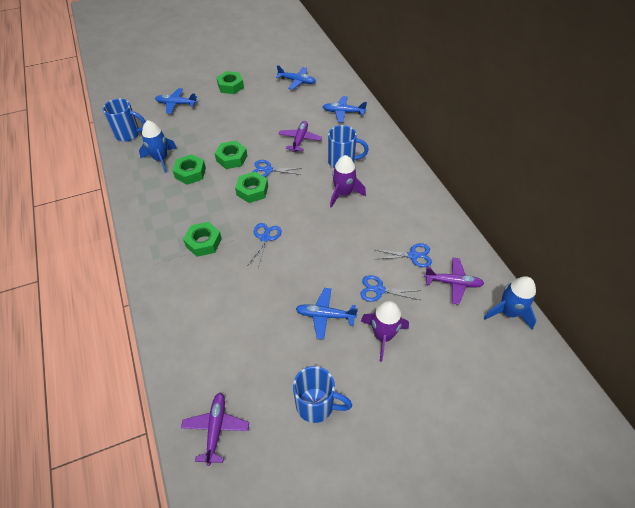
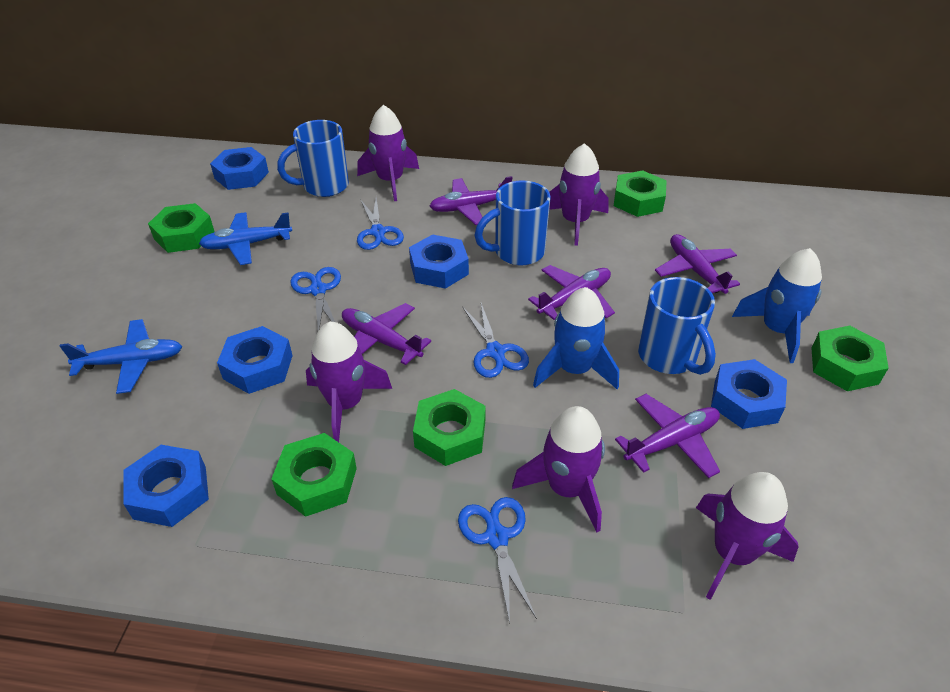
blue nut: none = 0 -> [123,445,209,527] [210,147,269,190] [217,326,293,394] [409,234,469,289] [711,359,787,429] = 5
blue plane: [155,88,197,114] [276,65,316,90] [296,288,358,339] [323,96,367,122] = 4 -> [60,319,182,394] [199,212,292,265] = 2
purple plane: [181,392,249,466] [279,121,322,152] [424,258,484,305] = 3 -> [342,303,431,365] [429,176,513,225] [528,265,615,320] [615,394,720,478] [655,234,740,294] = 5
purple rocket: [330,155,366,208] [361,301,409,362] = 2 -> [306,322,392,442] [357,105,419,201] [512,406,605,532] [549,143,609,246] [696,472,799,600] = 5

